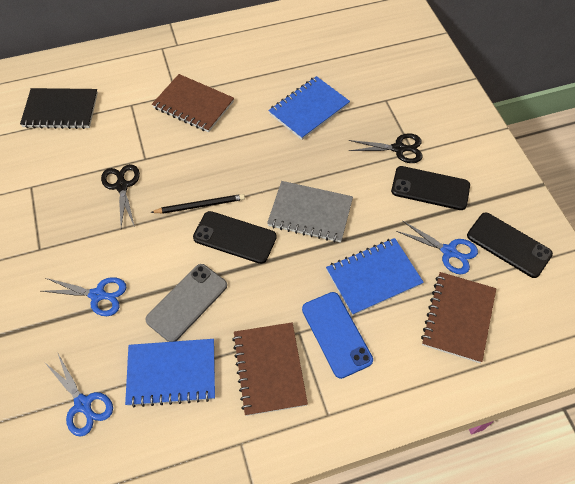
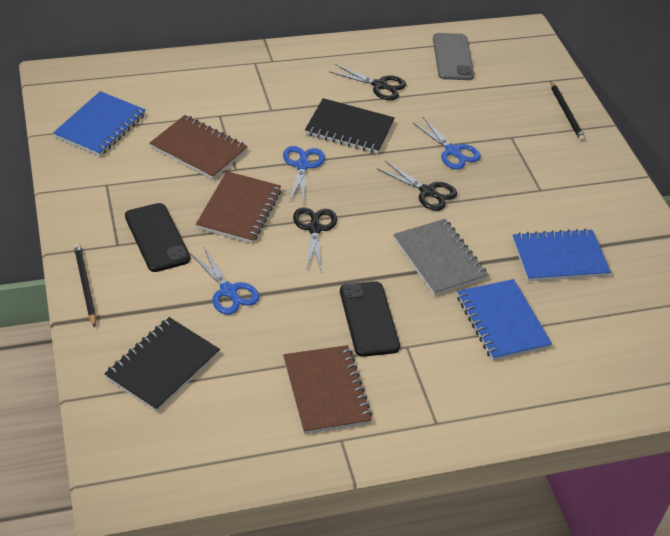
black notebook: [20,88,98,129] = 1 -> [104,317,220,412] [305,98,395,154] = 2
black pencil: [150,194,245,213] = 1 -> [74,243,96,327] [550,81,585,142] = 2
black phone: [193,211,277,264] [391,166,470,210] [467,213,553,278] = 3 -> [125,203,190,272] [340,281,400,357] = 2
black scissors: [101,164,140,227] [348,133,423,163] = 2 -> [293,207,337,270] [329,64,406,100] [377,161,457,211] = 3
blue phone: [302,292,373,379] = 1 -> none = 0

